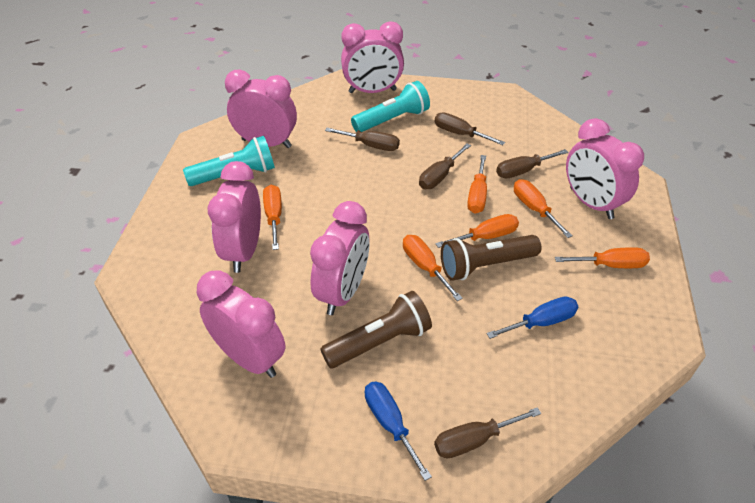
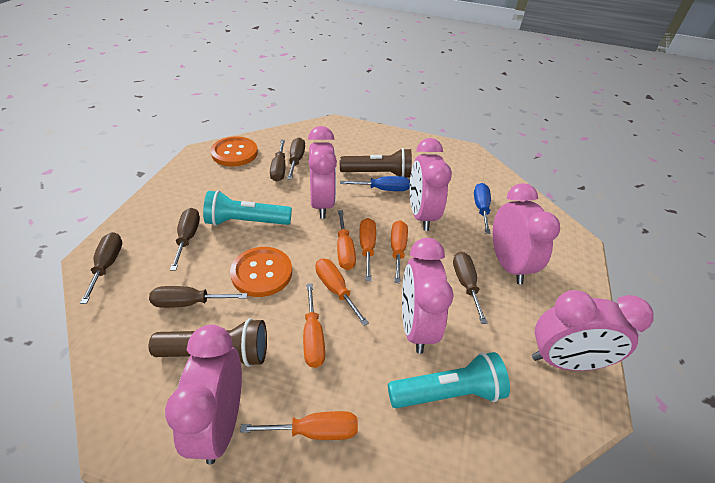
brown screwdriver: [325,128,400,151] [419,143,471,189] [434,407,541,458] [435,112,505,145] [496,149,569,178] = 5 -> [80,232,122,304] [149,286,247,308] [170,208,200,270] [270,140,286,182] [287,138,305,180] [453,252,488,324] = 6
orange button: none = 0 -> [210,137,258,166] [230,247,292,297] = 2

